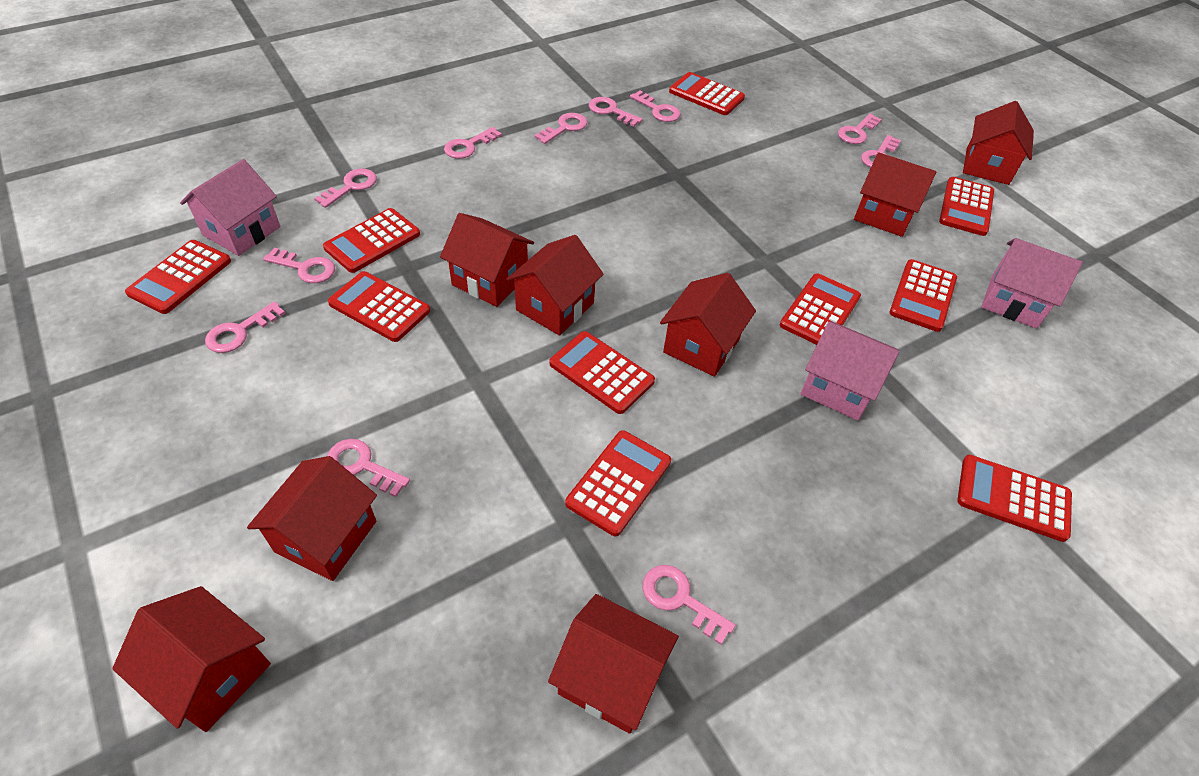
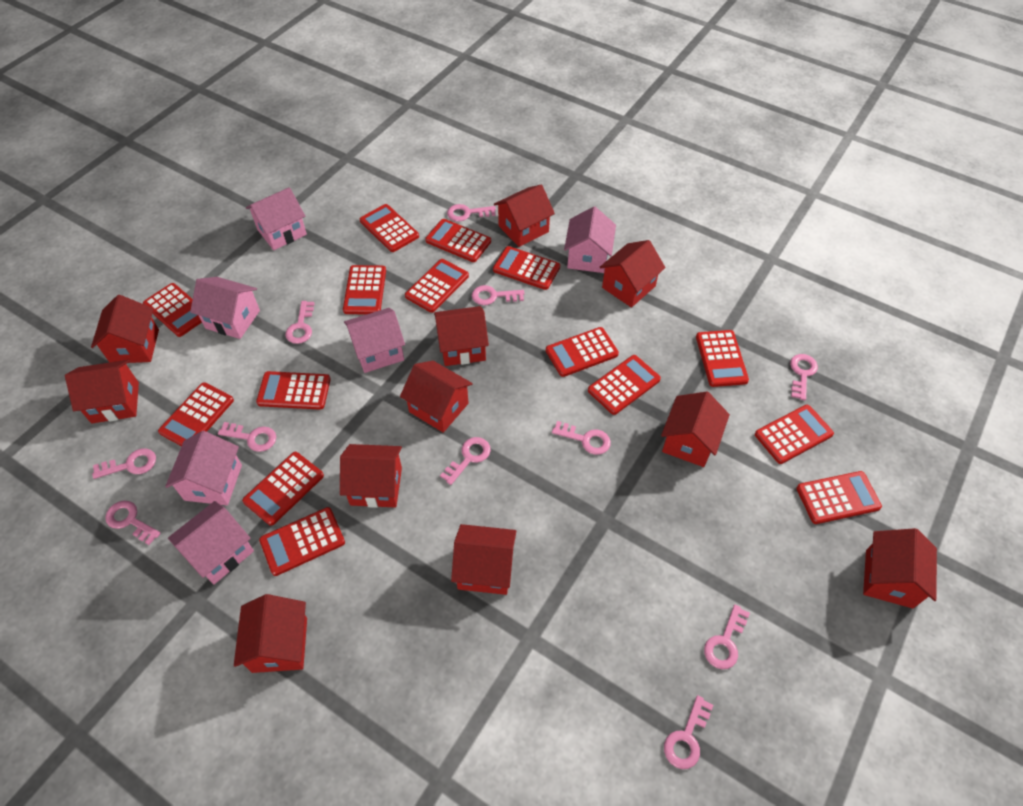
pink house: [180,159,280,256] [800,321,899,421] [981,238,1083,329] = 3 -> [165,431,242,505] [168,501,254,585] [190,277,260,339] [246,187,307,250] [344,308,405,373] [564,207,616,273] = 6
red calculator: [125,240,231,314] [323,208,420,273] [328,271,430,342] [549,331,655,414] [565,430,671,536] [669,72,745,115] [780,273,861,345] [889,259,957,332] [939,177,994,236] [957,455,1072,542] = 10 -> [143,283,202,337] [158,382,234,446] [242,452,324,526] [256,371,331,410] [259,507,345,576] [343,265,386,314] [360,204,419,252] [405,259,469,313] [425,219,491,262] [493,246,560,290] [546,327,619,377] [588,355,661,415] [696,330,749,387] [755,405,834,464] [796,471,882,524] = 15
red house: [112,586,271,732] [247,456,377,581] [440,213,534,307] [506,235,604,336] [548,594,679,734] [660,273,756,377] [854,152,936,237] [963,101,1034,185] = 8 -> [65,360,139,424] [91,295,159,363] [234,594,307,673] [340,444,402,508] [400,361,473,433] [434,306,489,366] [451,524,516,595] [494,185,555,247] [600,240,666,307] [661,392,730,467] [863,528,937,608] = 11

